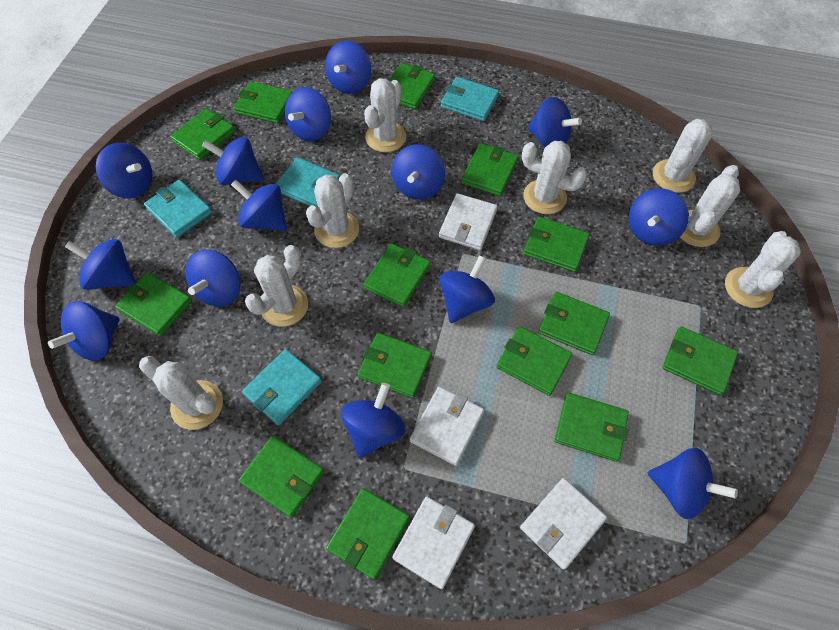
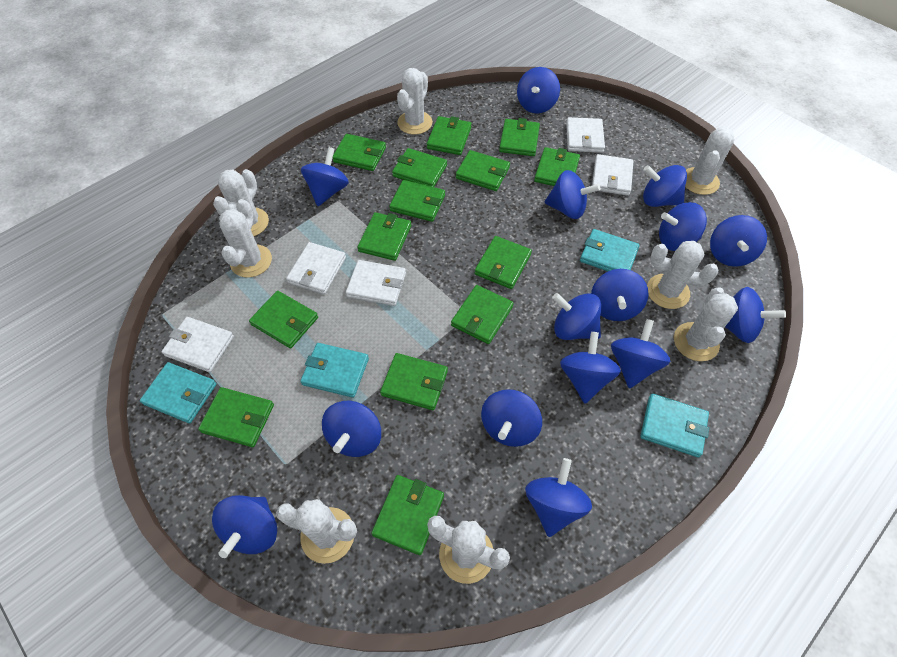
blue spinning top: [48,301,120,361] [65,239,136,290] [96,143,152,198] [185,250,240,306] [202,137,264,185] [231,180,287,231] [285,87,331,141] [325,41,371,94] [341,383,405,458] [392,144,445,200] [439,255,495,323] [527,97,582,148] [629,188,689,246] [648,448,738,519] = 14 -> [212,495,277,558] [301,147,349,206] [322,401,381,457] [481,389,542,447] [517,67,560,114] [525,458,592,537] [545,170,600,219] [552,293,601,340] [560,332,621,403] [591,269,649,321] [611,319,670,388] [643,165,687,207] [659,202,707,251] [710,215,767,267] [725,287,786,343] = 15
white wallet: [392,497,475,589] [410,387,484,466] [439,193,498,250] [520,478,607,569] = 4 -> [161,317,234,372] [286,242,346,294] [346,260,406,306] [566,117,605,153] [592,154,633,196] = 5

